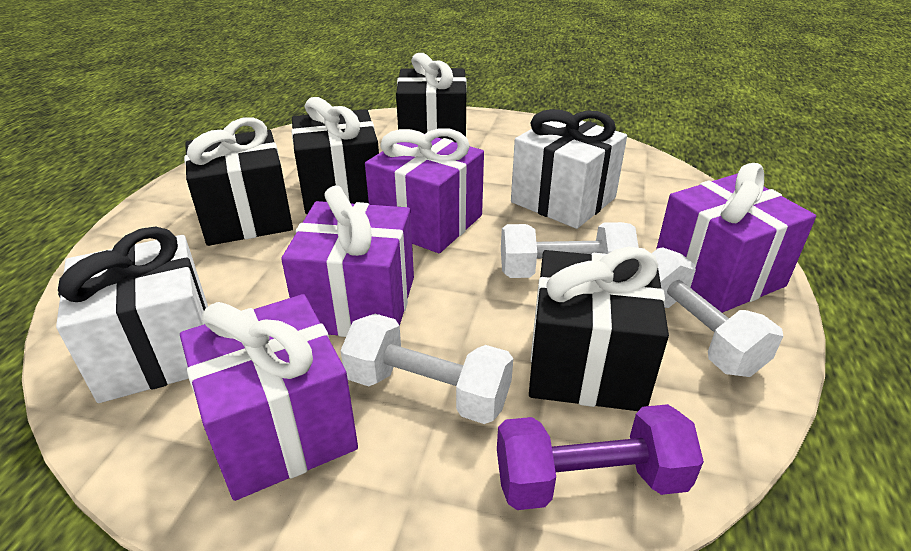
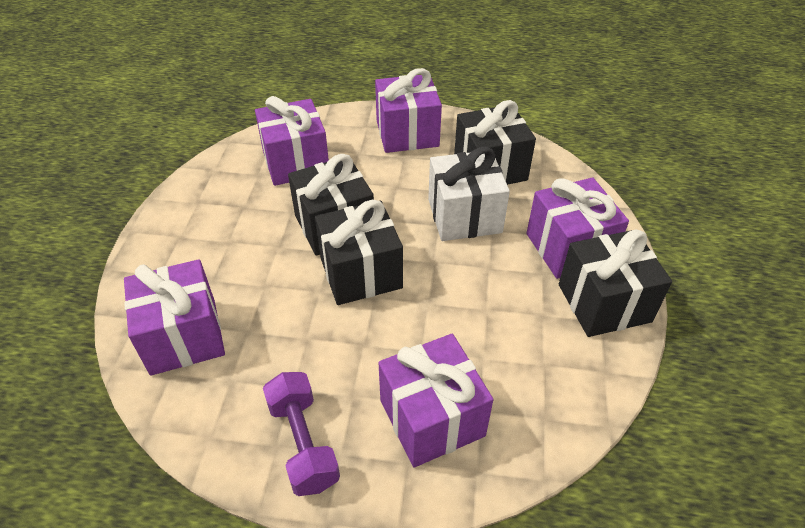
purple gift: [180,294,358,501] [281,186,414,337] [365,128,484,253] [656,163,816,313] = 4 -> [124,259,225,376] [255,96,329,186] [375,68,442,153] [379,334,494,468] [527,177,629,279] = 5
white dumbbell: [340,314,513,424] [501,222,639,278] [651,248,783,377] = 3 -> none = 0
white gift: [56,227,208,403] [511,109,627,229] = 2 -> [428,147,510,241] = 1

